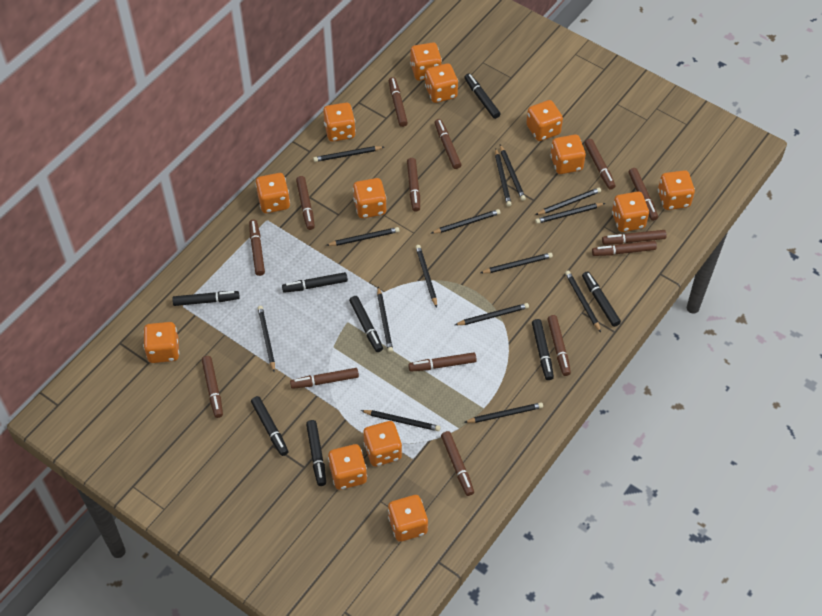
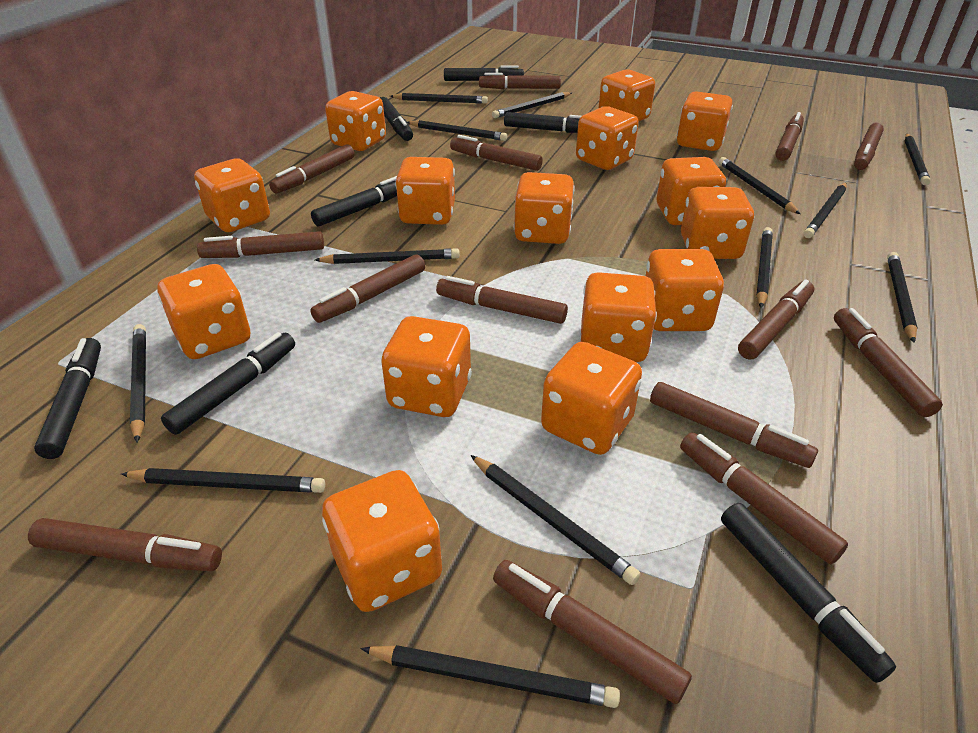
black marker: [172,291,240,306] [251,396,288,456] [282,272,348,293] [306,420,326,486] [349,296,383,352] [464,73,500,119] [532,319,554,380] [582,271,621,327] = 8 -> [34,338,101,459] [161,332,295,435] [311,176,397,226] [380,97,413,141] [444,65,524,81] [504,112,581,133] [721,503,896,683] = 7
black pencil: [258,306,275,372] [313,146,384,162] [326,227,400,246] [361,410,441,431] [377,287,393,353] [415,245,437,308] [431,209,501,234] [455,303,529,325] [464,402,543,423] [480,253,553,273] [495,148,512,206] [500,145,526,201] [535,203,605,224] [536,187,601,215] [565,271,601,332] = 15 -> [121,468,325,493] [130,324,146,442] [315,248,460,264] [361,645,620,708] [390,93,488,104] [407,120,507,141] [470,455,640,585] [492,92,572,118] [719,157,801,214] [756,227,773,308] [804,183,847,238] [887,252,918,343] [905,133,931,185] = 13
orange dice: [143,322,179,363] [255,173,290,213] [323,103,356,142] [328,444,367,490] [353,178,387,218] [363,421,402,466] [388,495,428,542] [410,42,442,81] [425,63,458,103] [526,100,563,141] [550,135,586,174] [612,192,649,232] [658,170,695,210] = 13 -> [158,264,250,359] [194,158,270,232] [322,470,442,612] [325,91,386,151] [381,316,472,417] [395,157,455,225] [514,172,575,244] [541,342,642,455] [576,106,639,170] [579,272,657,362] [598,69,655,122] [646,249,724,331] [657,157,726,225] [677,91,733,151] [681,187,754,259] = 15

